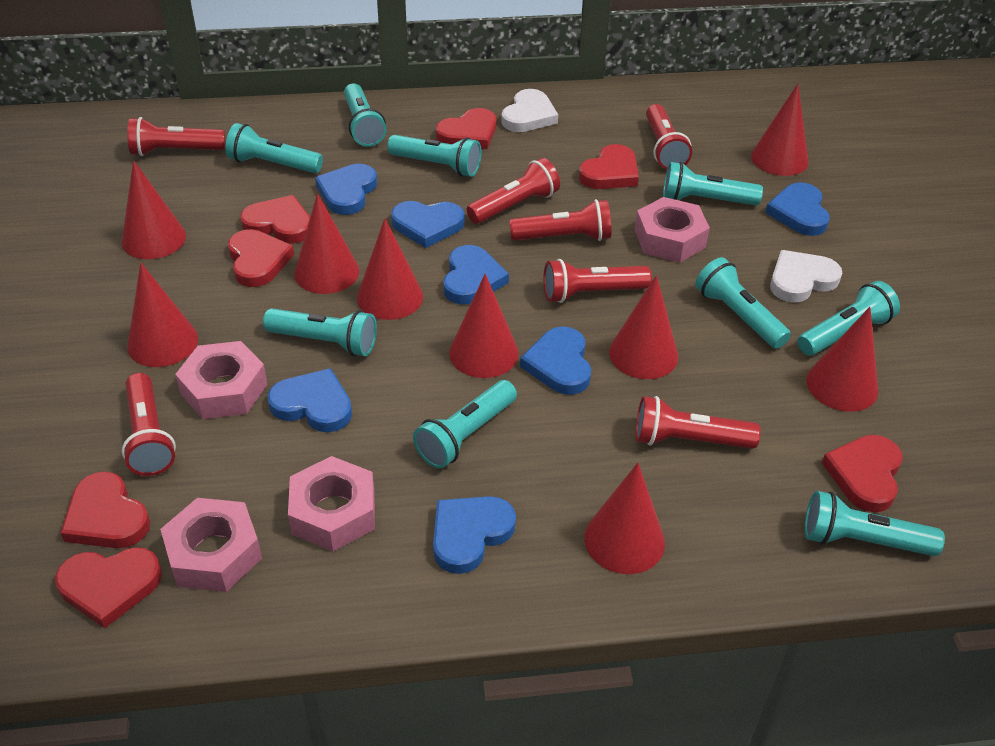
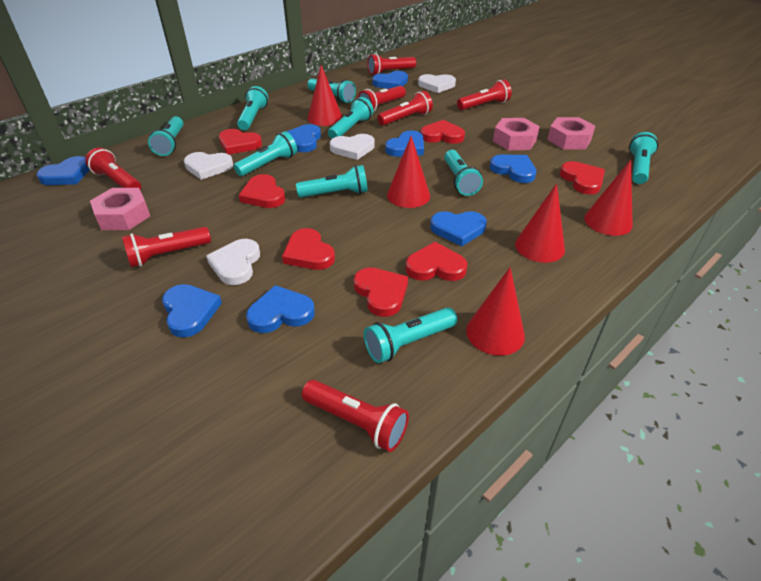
blue heart: [267,368,352,432] [315,164,377,215] [391,201,465,248] [433,496,516,574] [443,245,509,304] [520,326,591,395] [765,182,830,236] = 7 -> [37,156,90,185] [162,284,222,337] [246,285,315,333] [286,124,321,152] [372,71,408,89] [385,130,424,157] [430,211,487,247] [490,155,537,183] = 8
pink nut: [160,498,262,592] [175,341,268,419] [288,456,375,551] [635,197,710,263] = 4 -> [90,188,150,230] [493,118,540,150] [547,117,595,149] = 3
red cone: [122,160,186,259] [127,263,198,367] [294,193,359,294] [357,218,423,320] [449,274,519,378] [584,463,665,574] [609,275,678,379] [751,84,809,176] [806,307,878,412] = 9 -> [308,65,342,126] [387,135,430,208] [466,267,525,356] [515,183,565,263] [584,160,633,236] = 5
white heart: [501,89,558,132] [770,250,842,303] = 2 -> [184,152,233,180] [206,239,260,285] [330,134,375,160] [418,74,456,93] = 4

